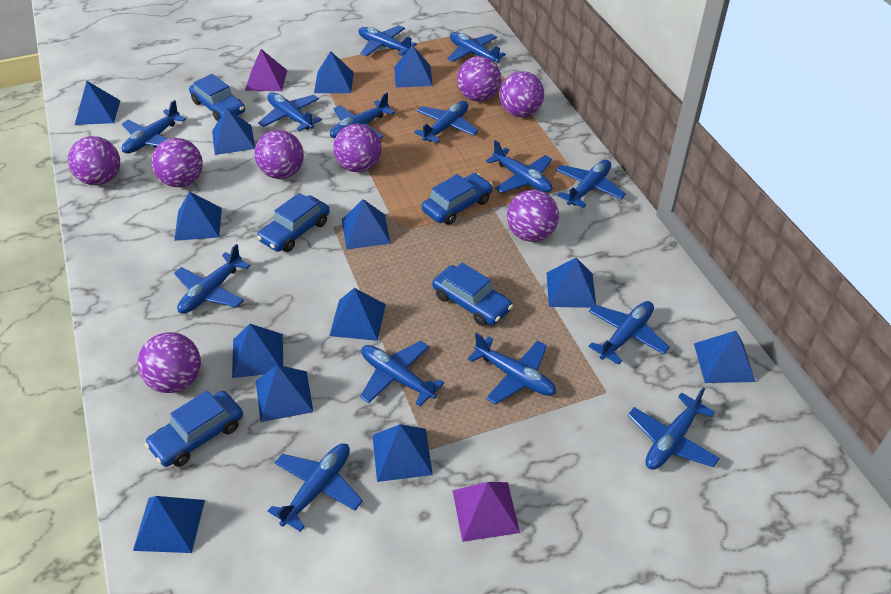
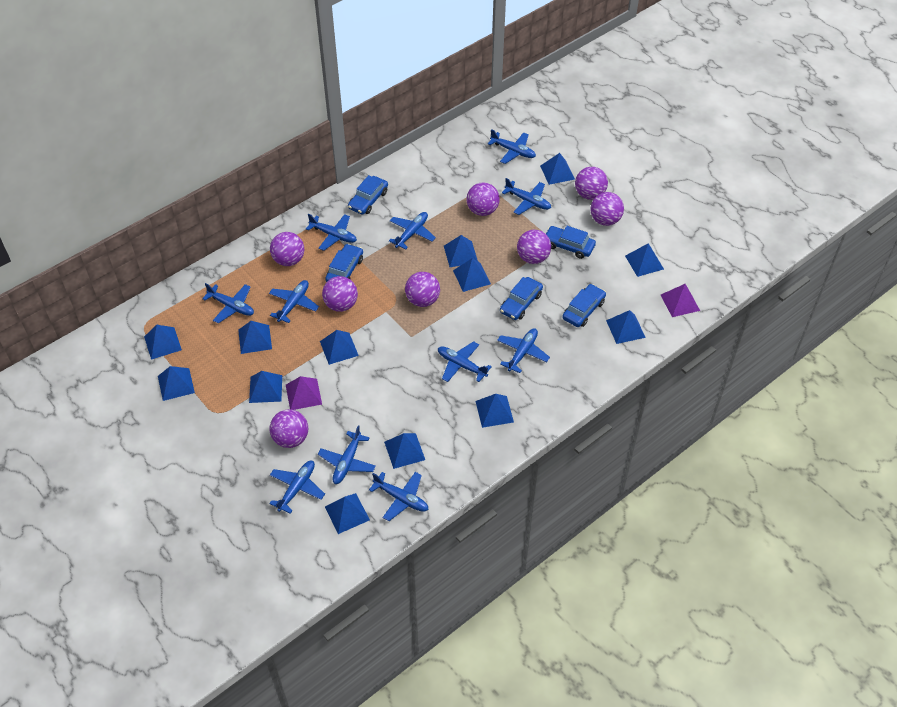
blue plane: [122,100,186,154] [174,244,250,314] [258,92,322,132] [268,443,363,532] [330,93,395,139] [358,25,417,56] [360,341,444,407] [414,101,478,143] [447,32,506,63] [468,333,556,405] [486,140,552,193] [556,160,626,208] [588,301,670,365] [628,387,720,470] = 14 -> [202,283,254,323] [269,280,319,323] [269,461,325,514] [306,214,357,251] [318,425,376,484] [369,472,428,521] [389,212,436,250] [438,341,492,382] [488,129,536,164] [497,328,550,373] [502,178,551,215] = 11

